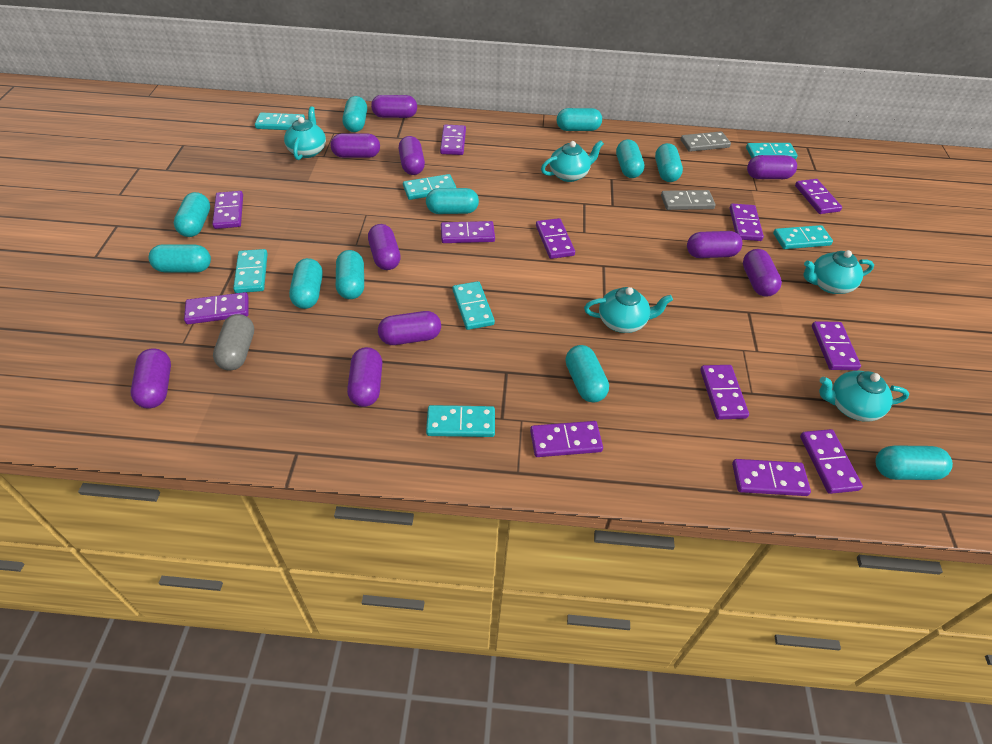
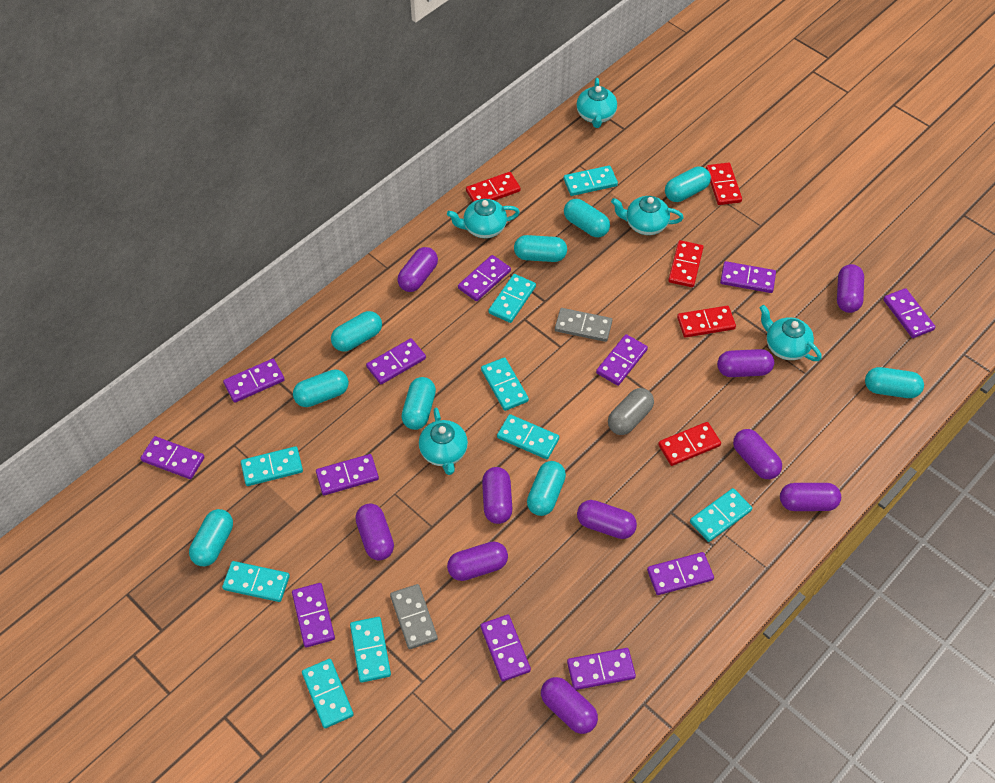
red domino: none = 0 -> [466,172,521,202] [658,422,721,466] [668,240,704,287] [677,306,736,338] [706,163,742,205] = 5
turquoise capsule: [148,244,211,272] [174,192,210,237] [289,258,323,309] [336,250,364,299] [343,96,367,132] [426,188,479,214] [557,108,602,131] [565,345,609,402] [616,139,644,178] [655,143,683,182] [875,445,953,480] = 11 -> [189,509,233,566] [293,369,349,407] [331,311,382,352] [401,377,436,430] [514,235,567,262] [527,461,566,516] [564,199,610,237] [665,167,711,202] [865,367,924,398] = 9
turquoise domino: [233,249,268,293] [255,112,305,130] [403,174,456,200] [426,405,495,437] [452,281,495,330] [746,143,798,159] [773,225,833,249] = 7 -> [222,561,290,602] [241,446,303,486] [302,659,354,728] [350,617,391,683] [481,357,529,411] [489,274,536,323] [497,414,559,459] [564,165,618,196] [690,488,752,542] = 9

